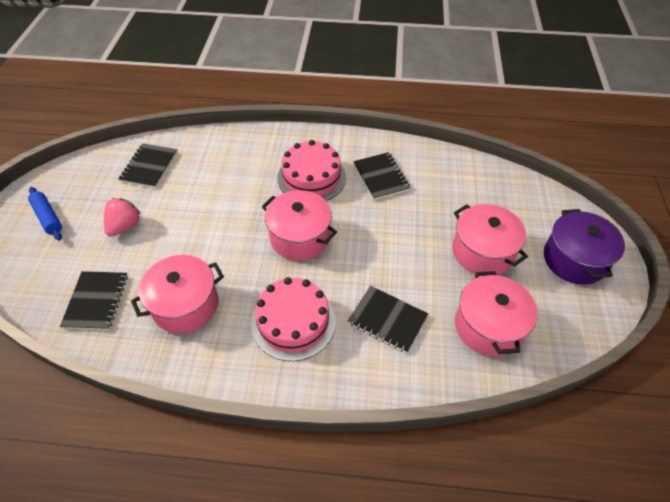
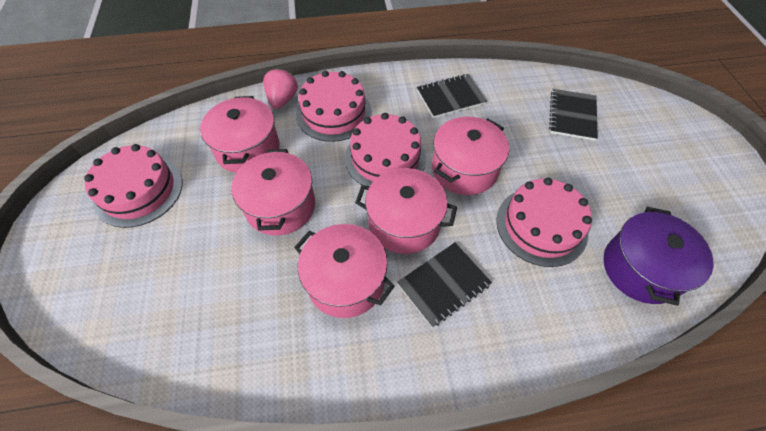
black notebook: [60,271,128,330] [118,143,177,188] [348,286,428,353] [353,152,411,200] = 4 -> [397,243,492,328] [417,74,487,118] [549,89,598,141] = 3
blue rolling pin: [28,187,62,241] = 1 -> none = 0
pink cake: [251,277,336,361] [277,140,346,201] = 2 -> [84,144,182,228] [296,71,372,142] [345,113,426,186] [496,178,592,267] = 4
pink pot: [131,255,224,334] [262,190,337,261] [452,204,528,275] [455,271,537,357] = 4 -> [200,96,280,173] [231,149,315,236] [294,224,395,318] [355,168,457,254] [432,116,509,195] = 5

